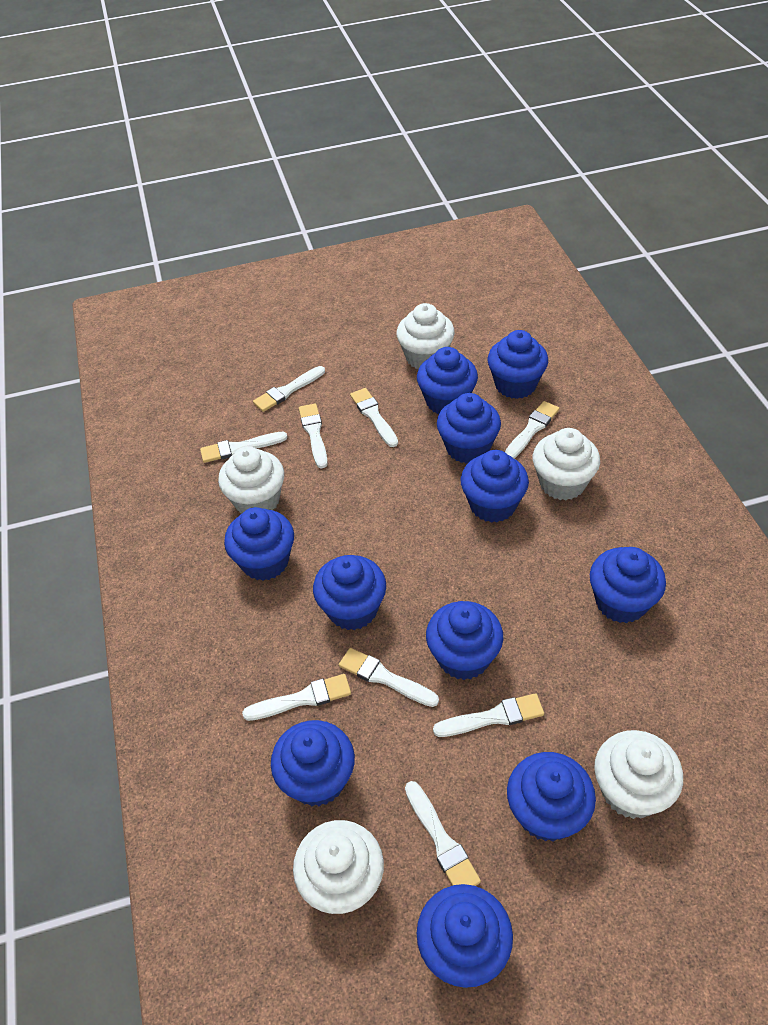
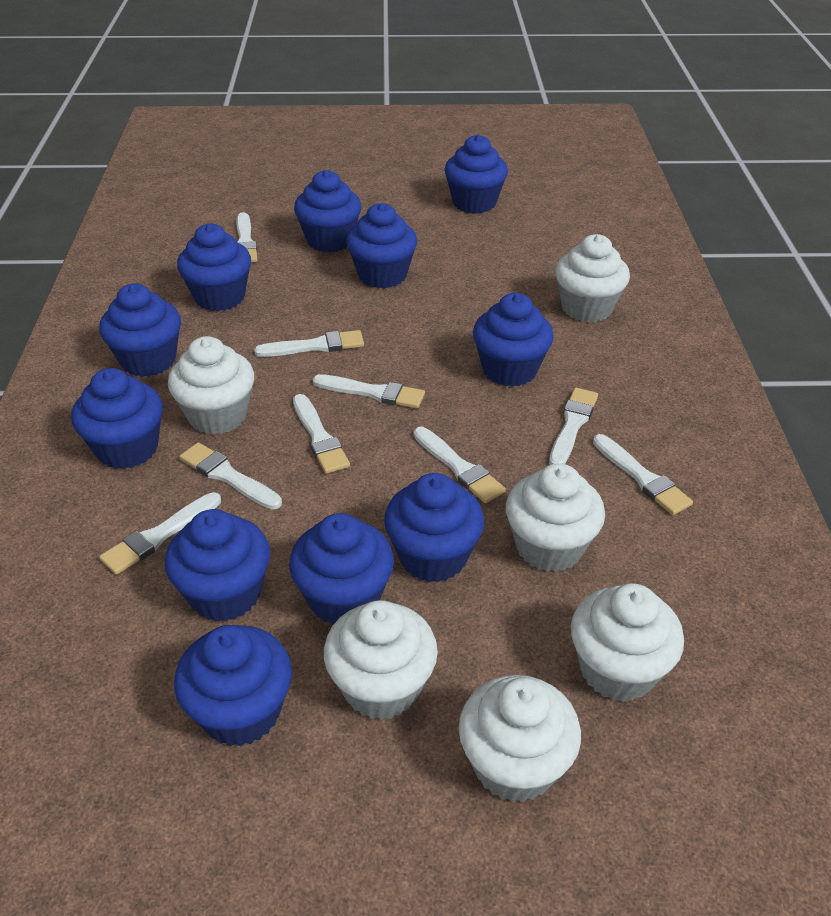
white cupcake: [218,446,284,514] [293,820,384,914] [396,303,455,369] [533,428,600,500] [594,730,683,819] = 5 -> [168,336,254,435] [324,600,438,720] [459,675,581,803] [506,463,605,572] [555,234,630,323] [571,583,684,701] = 6

